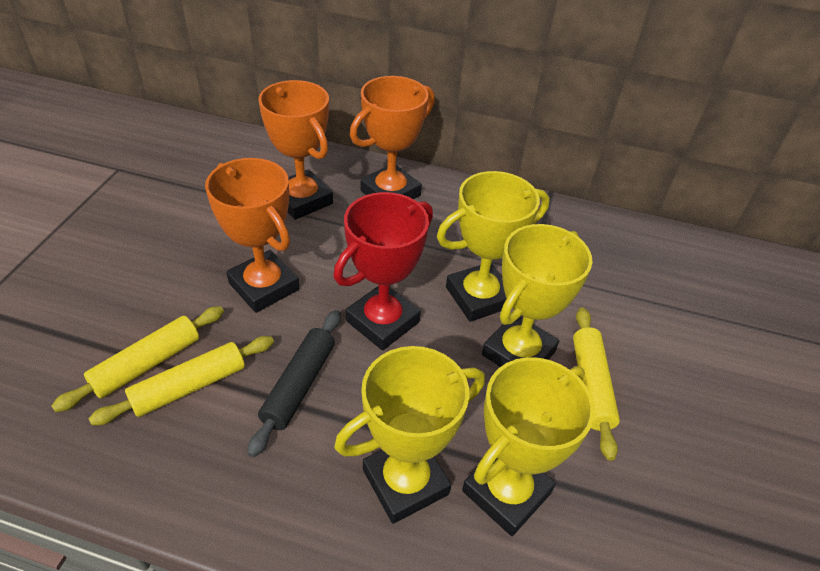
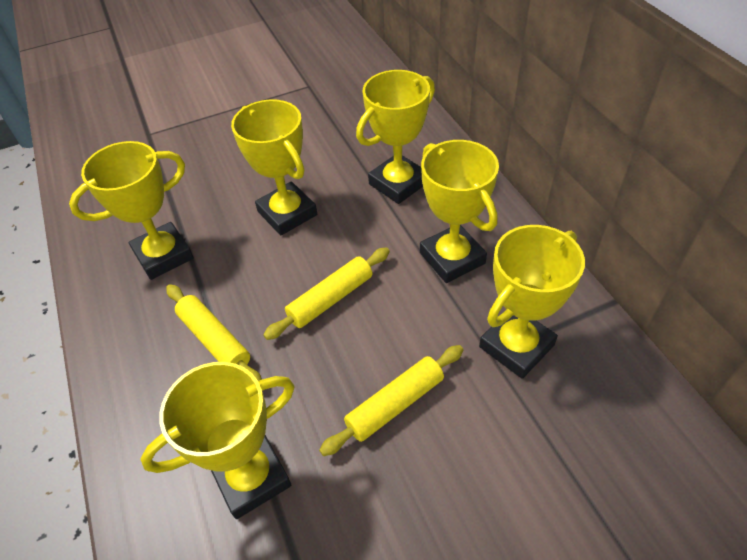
black rolling pin: [247,310,341,457] = 1 -> none = 0
orange trophy: [205,158,299,313] [258,80,333,220] [350,76,435,199] = 3 -> none = 0
red trophy: [333,192,433,350] = 1 -> none = 0
yellow trophy: [334,346,485,524] [437,171,550,322] [462,357,595,536] [482,224,593,367] = 4 -> [69,141,194,280] [140,362,295,519] [231,99,317,235] [356,70,435,204] [420,140,499,283] [479,225,585,379] = 6

